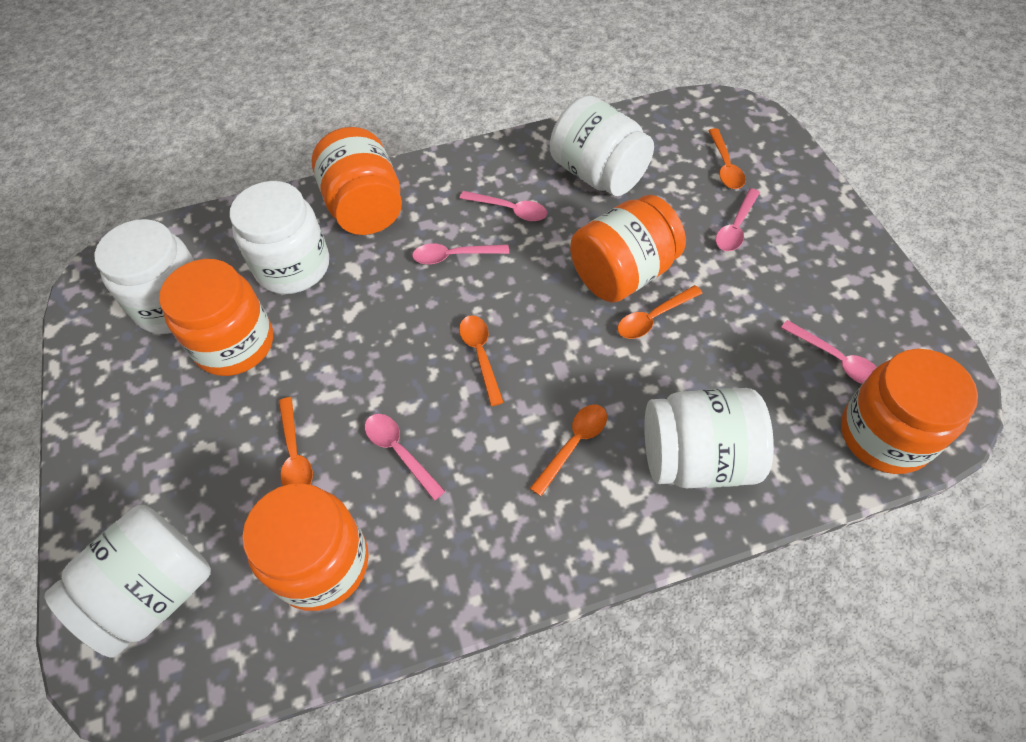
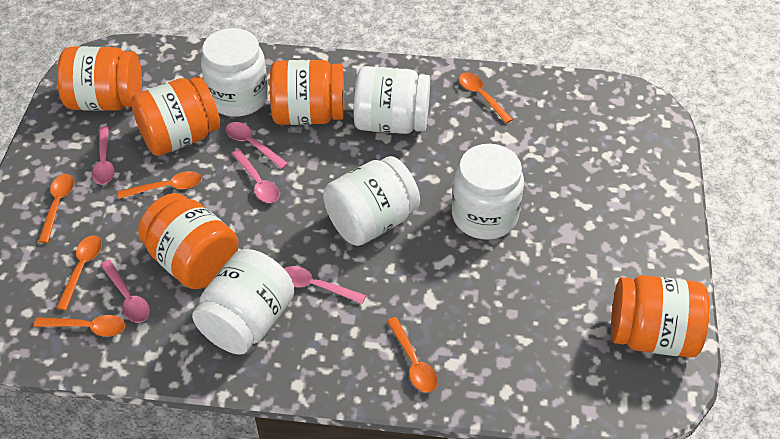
orange spoon: [279,397,313,486] [459,315,504,406] [530,405,607,496] [617,285,703,339] [708,128,746,189] = 5 -> [34,315,125,337] [38,174,74,243] [56,235,102,310] [118,171,202,199] [387,317,438,392] [459,73,513,124] = 6

